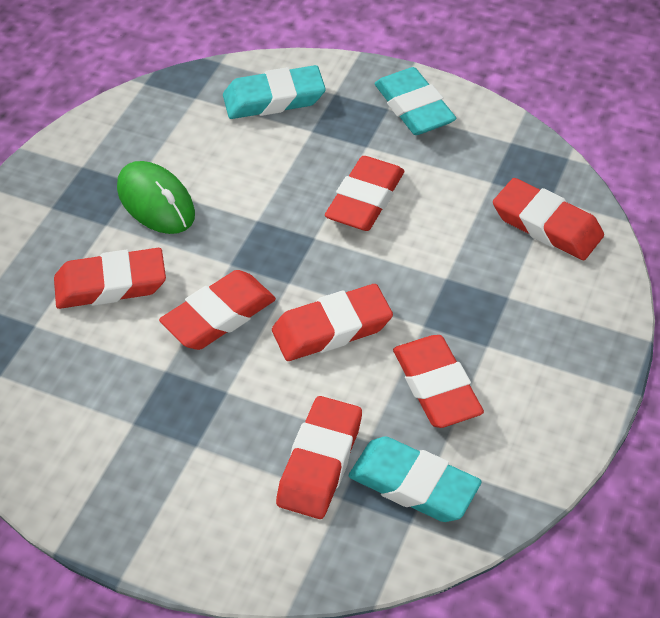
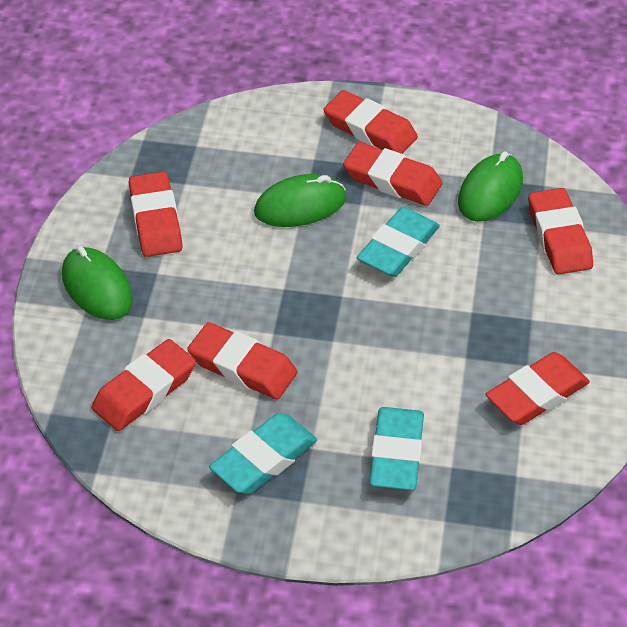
green mouse: [117,161,195,234] = 1 -> [62,246,133,320] [254,174,346,227] [458,151,523,222] = 3

